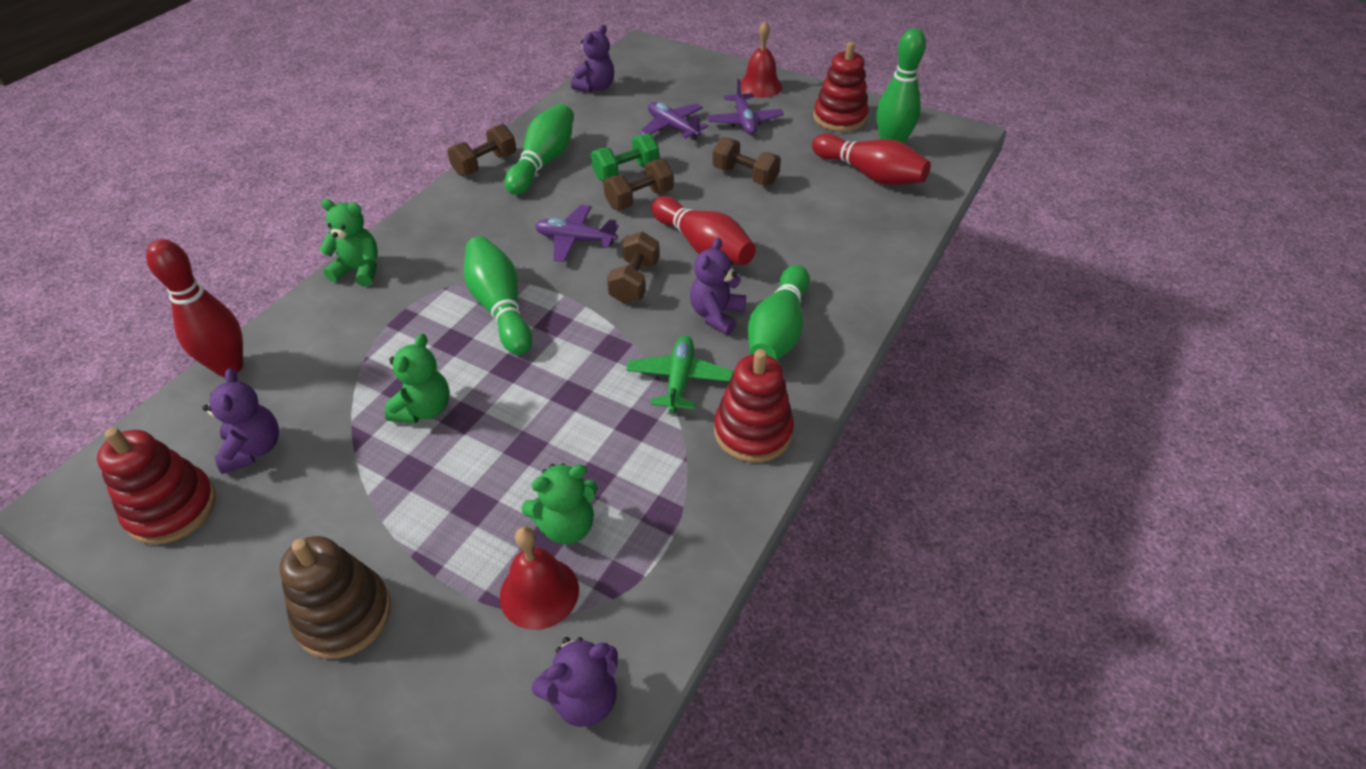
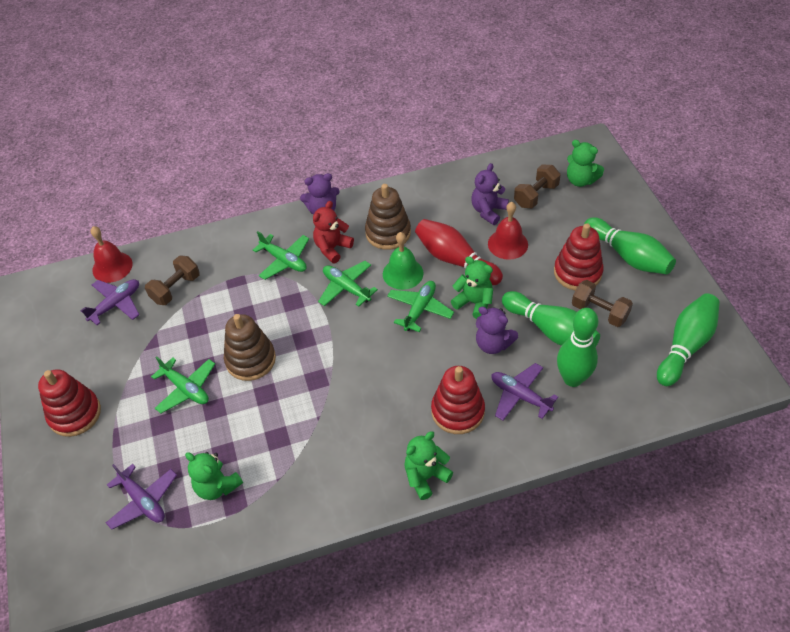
brown dumbbell: [447,124,516,176] [604,159,674,210] [607,231,659,304] [712,137,781,186] = 4 -> [145,256,200,305] [514,165,561,208] [572,280,633,327] = 3
brown stacking toy: [279,536,391,659] = 1 -> [224,314,276,381] [365,184,411,250] = 2
green bell: none = 0 -> [383,232,424,290] = 1
green dumbbell: [591,134,659,181] = 1 -> none = 0
green plane: [626,336,734,413] = 1 -> [151,356,215,413] [253,231,309,280] [318,261,378,307] [387,281,454,332] = 4
green teddy bear: [319,199,378,287] [385,333,450,423] [521,463,598,544] = 3 -> [185,452,243,500] [404,431,453,500] [451,256,493,319] [567,140,604,187] = 4
purple teddy bear: [202,368,279,474] [532,637,618,727] [571,24,614,92] [690,238,746,335] = 4 -> [300,173,340,215] [471,163,509,225] [476,307,518,354] = 3
red bowling pin: [146,239,243,377] [651,196,756,265] [812,133,931,185] = 3 -> [415,219,503,285] = 1
red teddy bear: none = 0 -> [313,201,354,263] = 1

